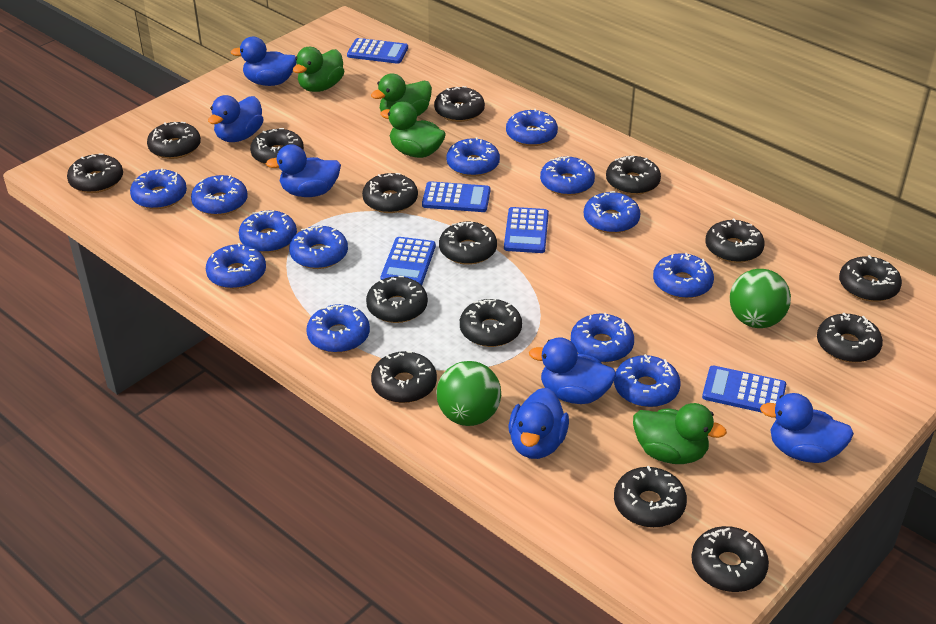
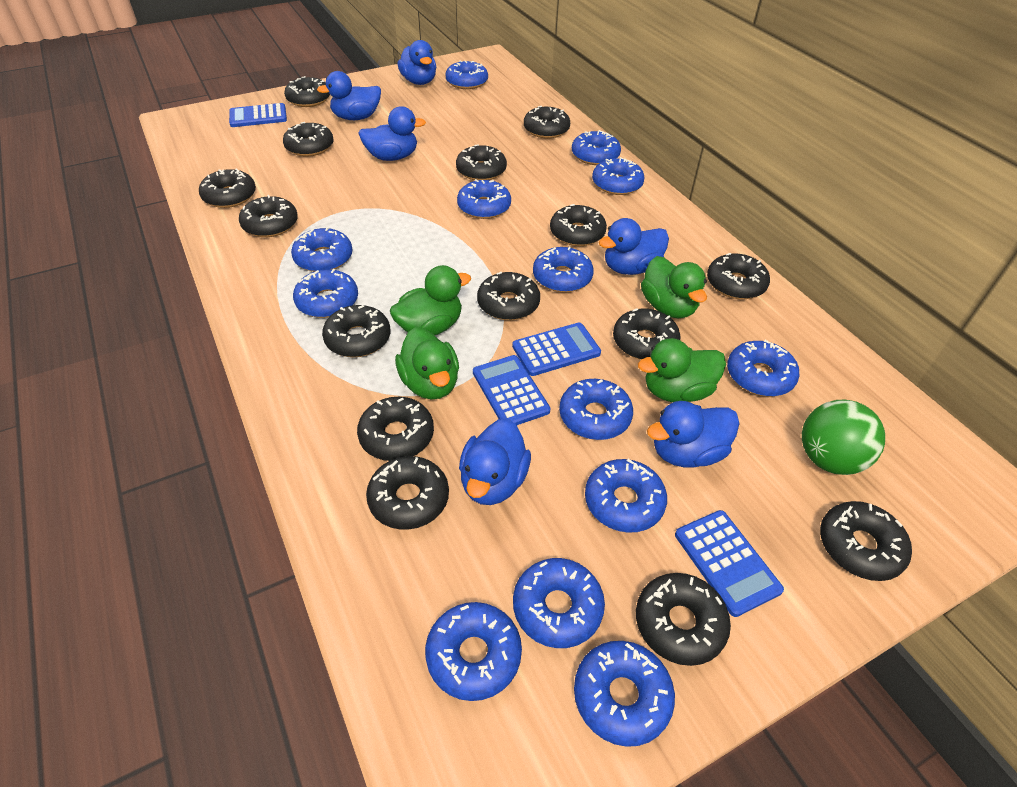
blue calculator: [347,38,408,64] [380,237,436,285] [422,181,490,212] [504,207,549,253] [702,365,786,413] = 5 -> [229,103,287,127] [473,355,550,425] [512,323,601,376] [675,510,784,617] = 4
green ball: [436,361,501,426] [730,269,791,328] = 2 -> [802,400,885,475] = 1

